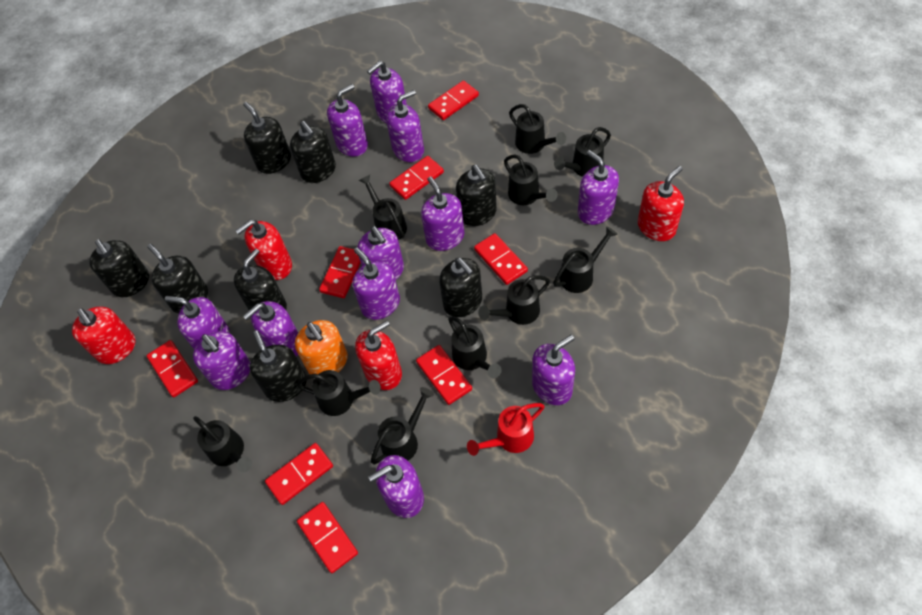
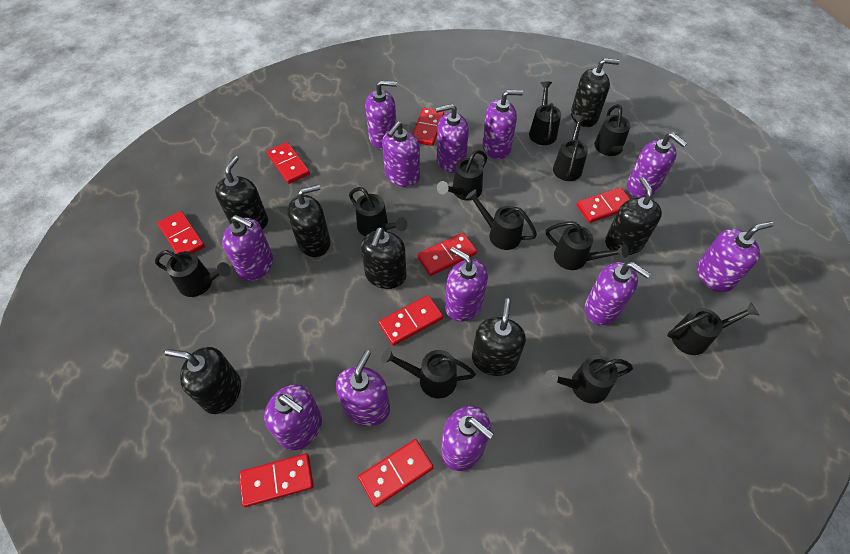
black soap dispenser: [89,239,149,297] [147,244,208,313] [234,249,287,310] [243,102,291,174] [250,331,307,402] [290,121,336,183] [439,258,482,317] [456,165,497,226] = 8 -> [165,347,241,414] [215,156,268,230] [287,184,330,257] [361,227,406,289] [472,298,526,376] [571,58,620,127] [605,177,662,255] = 7
black watering can: [193,416,252,472] [297,370,381,416] [359,175,407,240] [371,387,434,464] [448,317,502,378] [478,275,550,325] [504,154,558,205] [509,104,566,154] [553,226,618,293] [554,127,611,177] = 10 -> [155,250,231,297] [349,187,407,236] [381,348,476,398] [437,150,487,201] [466,189,537,250] [529,81,561,145] [544,355,633,404] [546,221,628,270] [553,115,588,181] [594,104,635,156] [667,303,760,355] = 11
orange soap dispenser: [295,320,348,374] = 1 -> none = 0
red soap dispenser: [72,307,136,364] [235,220,292,280] [355,321,402,390] [638,166,684,241] = 4 -> none = 0
red watering can: [467,403,545,456] = 1 -> none = 0

